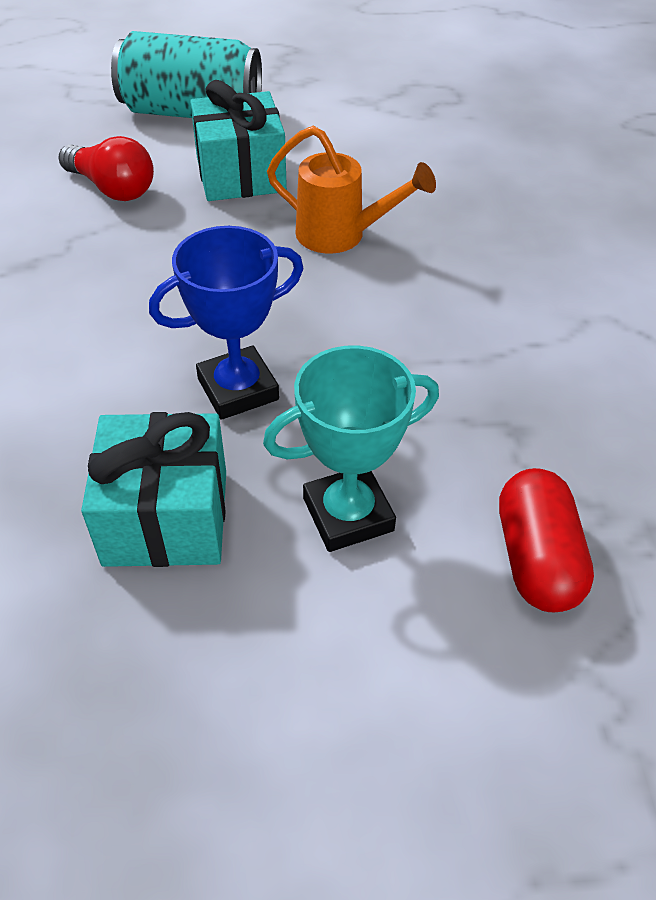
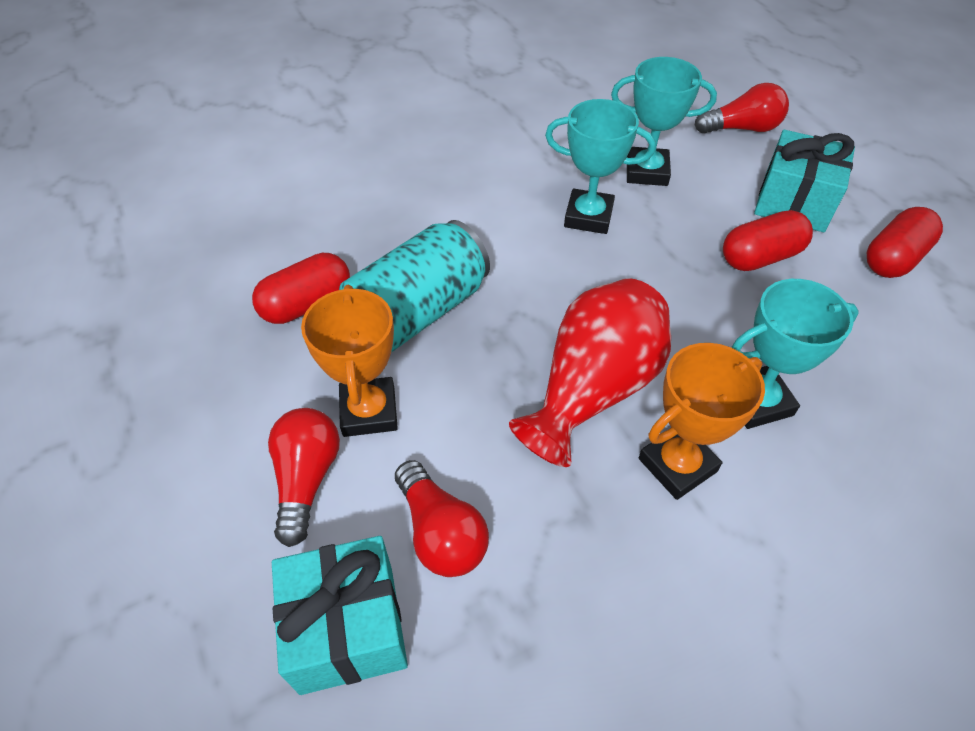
blue trophy: [149,226,304,420] = 1 -> none = 0
orange trophy: none = 0 -> [301,285,398,437] [639,343,765,500] = 2
orange watering can: [267,126,436,254] = 1 -> none = 0
red capsule: [499,468,594,612] = 1 -> [252,253,350,324] [723,210,813,271] [867,207,943,278] = 3
red light bulb: [58,136,154,201] = 1 -> [268,408,340,547] [395,460,489,577] [695,83,789,134] = 3
red vase: none = 0 -> [509,278,671,467] = 1
turquoise trophy: [263,345,439,552] = 1 -> [545,99,656,234] [611,57,717,186] [731,279,859,429] = 3

